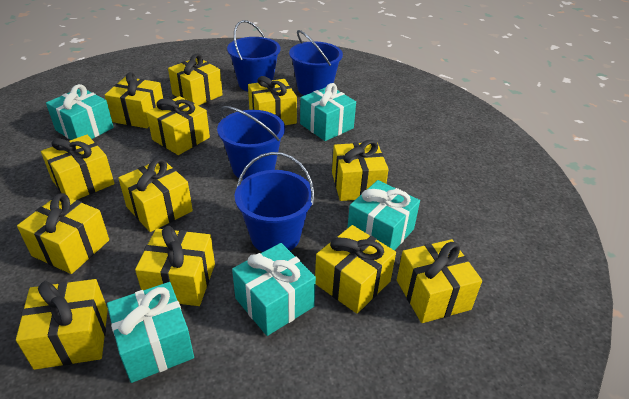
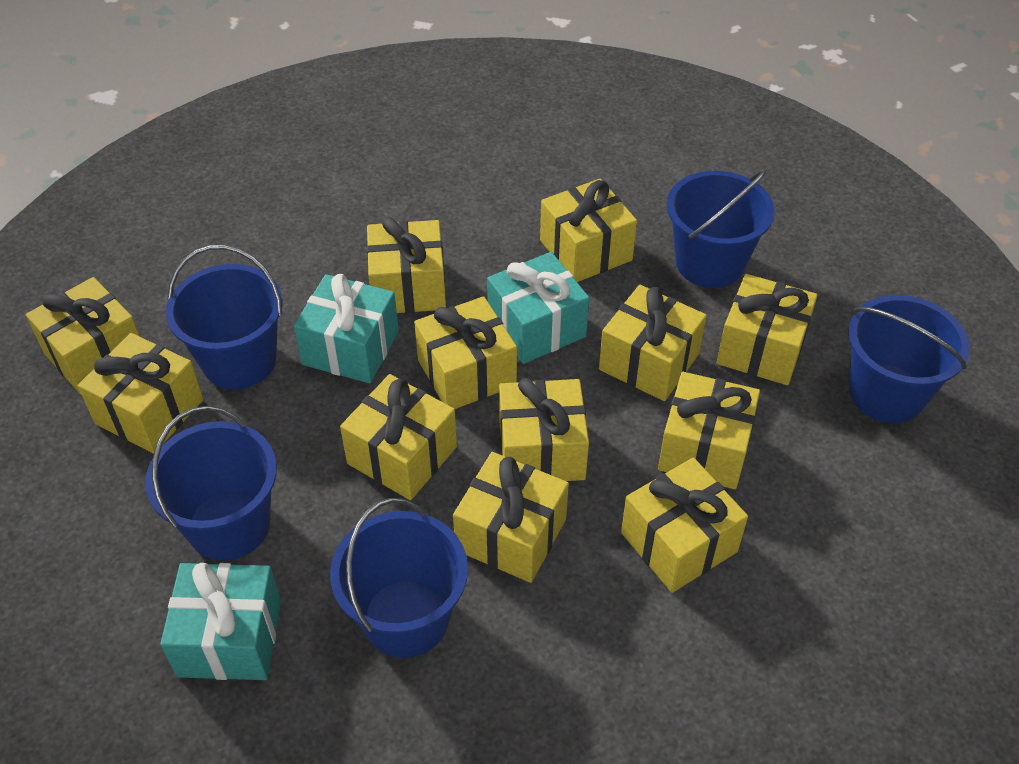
blue bucket: [217,106,285,180] [227,20,281,91] [235,152,315,252] [289,30,343,95] = 4 -> [145,406,277,561] [166,245,282,389] [330,498,468,658] [667,169,775,288] [848,295,970,423] = 5
turquoise gift: [46,84,114,140] [107,282,194,383] [232,243,316,336] [300,83,356,141] [347,180,420,250] = 5 -> [160,563,281,680] [294,274,399,383] [487,252,589,364] = 3

